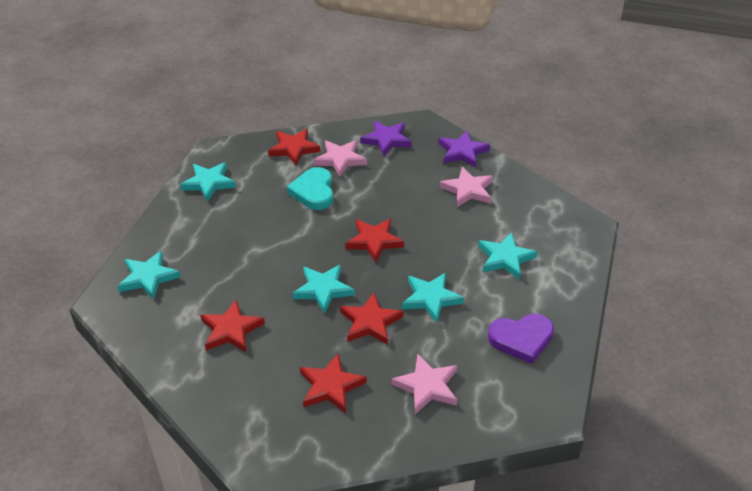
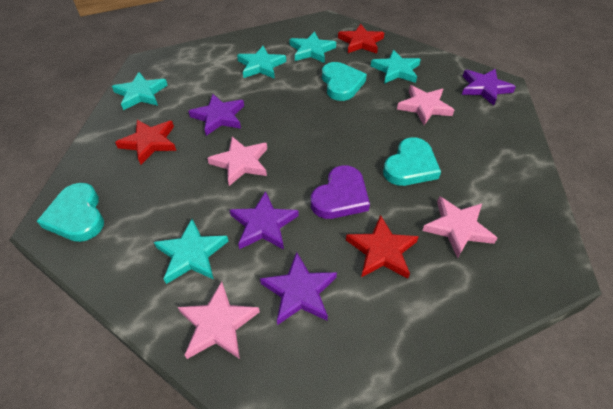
pink star: [314,140,367,177] [391,354,457,414] [440,167,493,207] = 3 -> [178,281,260,359] [207,136,267,186] [397,85,454,125] [422,196,497,258] = 4
purple star: [360,121,412,157] [438,131,490,168] = 2 -> [188,94,244,136] [230,191,298,250] [260,252,337,325] [462,69,516,106] = 4
red star: [200,300,265,352] [268,129,321,165] [300,354,367,413] [340,293,403,345] [345,218,404,263] = 5 -> [115,120,176,165] [338,24,384,54] [346,215,419,279] = 3
turquoise heart: [287,167,333,210] = 1 -> [37,183,104,242] [322,62,367,101] [383,137,441,186] = 3

